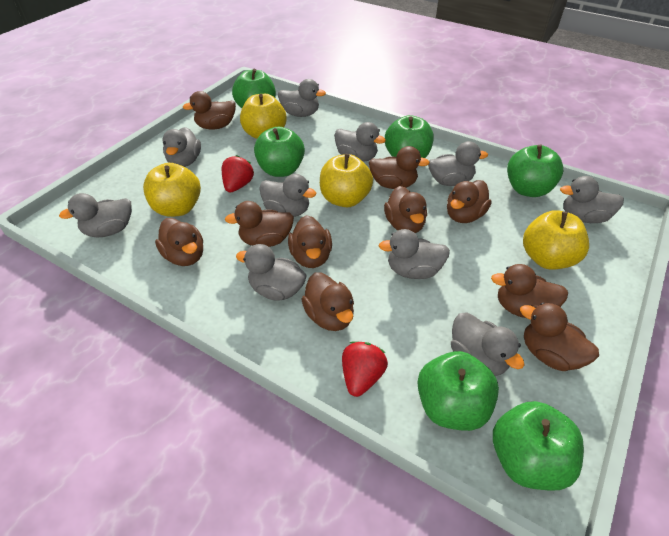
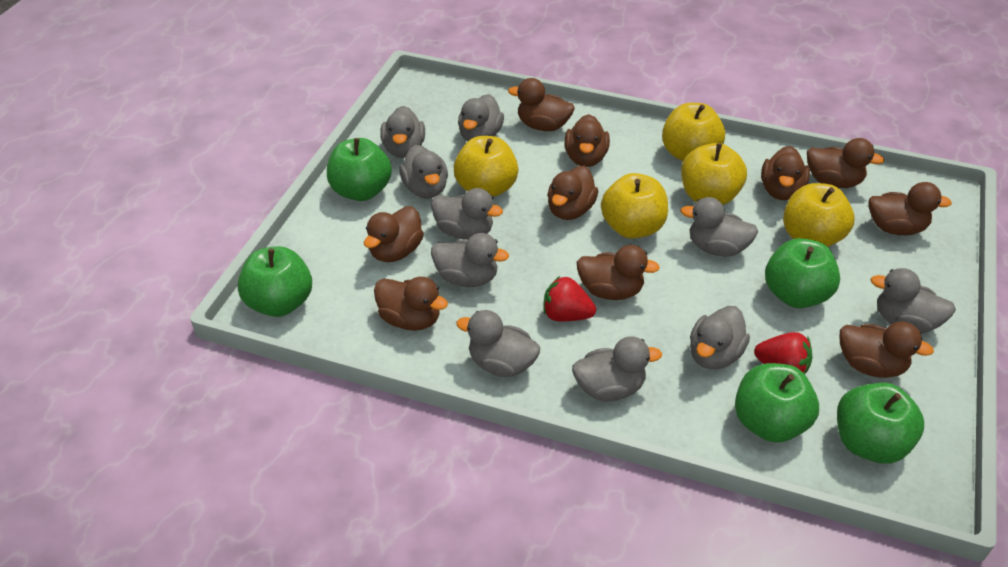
green apple: [232,69,276,108] [254,127,305,177] [385,115,434,158] [417,351,499,431] [493,401,584,491] [507,145,563,197] = 6 -> [237,246,312,317] [327,138,392,201] [735,363,819,443] [765,238,840,308] [837,383,924,464] = 5
yellow apple: [143,163,201,217] [240,94,287,139] [320,154,373,207] [523,210,589,270] = 4 -> [454,136,518,197] [601,173,668,239] [662,103,725,161] [681,143,747,205] [783,183,854,247] = 5

